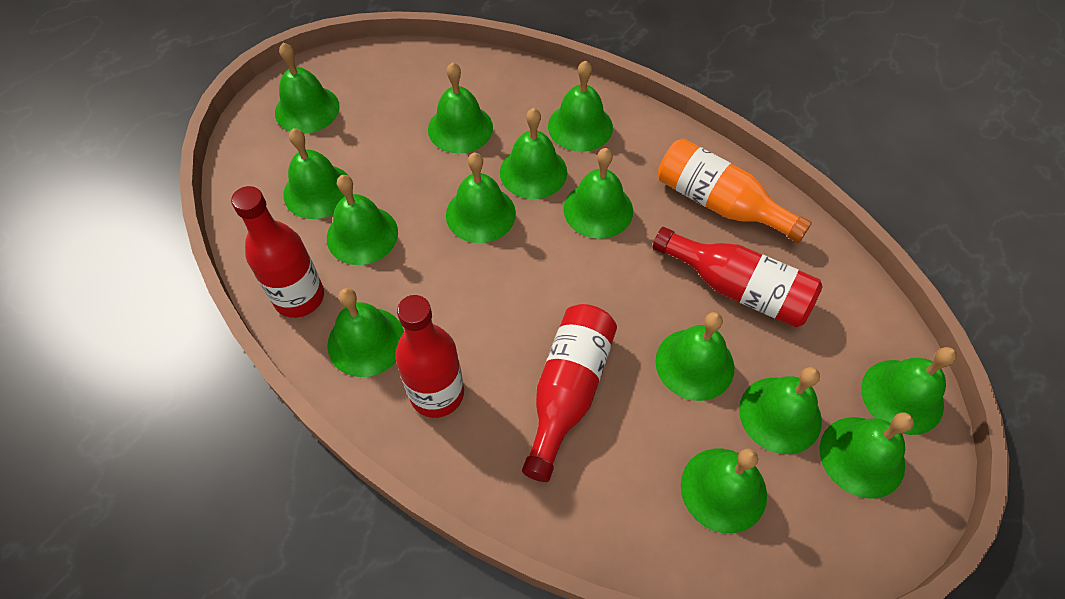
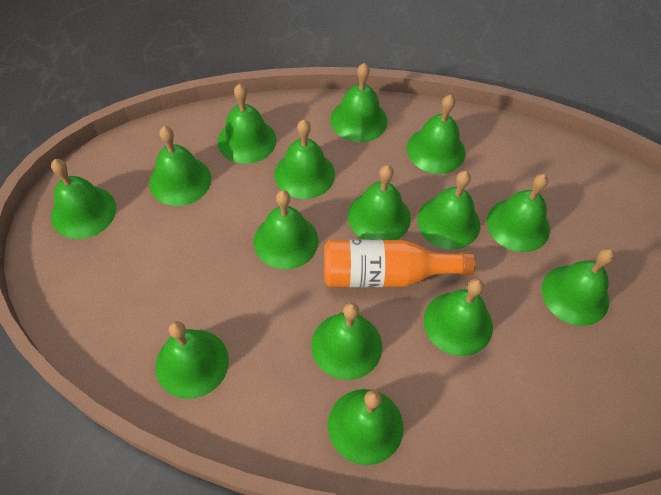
green bell: [275,43,340,134] [283,128,348,219] [327,175,398,265] [327,288,404,377] [428,62,493,154] [446,153,516,243] [500,108,567,199] [548,60,613,152] [563,148,633,239] [655,312,734,401] [681,449,767,533] [739,367,822,454] [820,412,914,499] [861,347,957,435] = 14 -> [51,159,116,239] [149,126,211,206] [156,321,229,399] [217,84,276,164] [253,190,318,269] [274,120,335,199] [311,302,382,380] [328,389,404,465] [330,63,388,142] [348,165,411,240] [407,95,465,174] [417,171,480,249] [424,279,493,356] [487,174,550,252] [541,248,615,326] = 15
red bottle: [231,186,324,318] [395,295,464,418] [522,304,617,482] [652,227,823,327] = 4 -> none = 0

